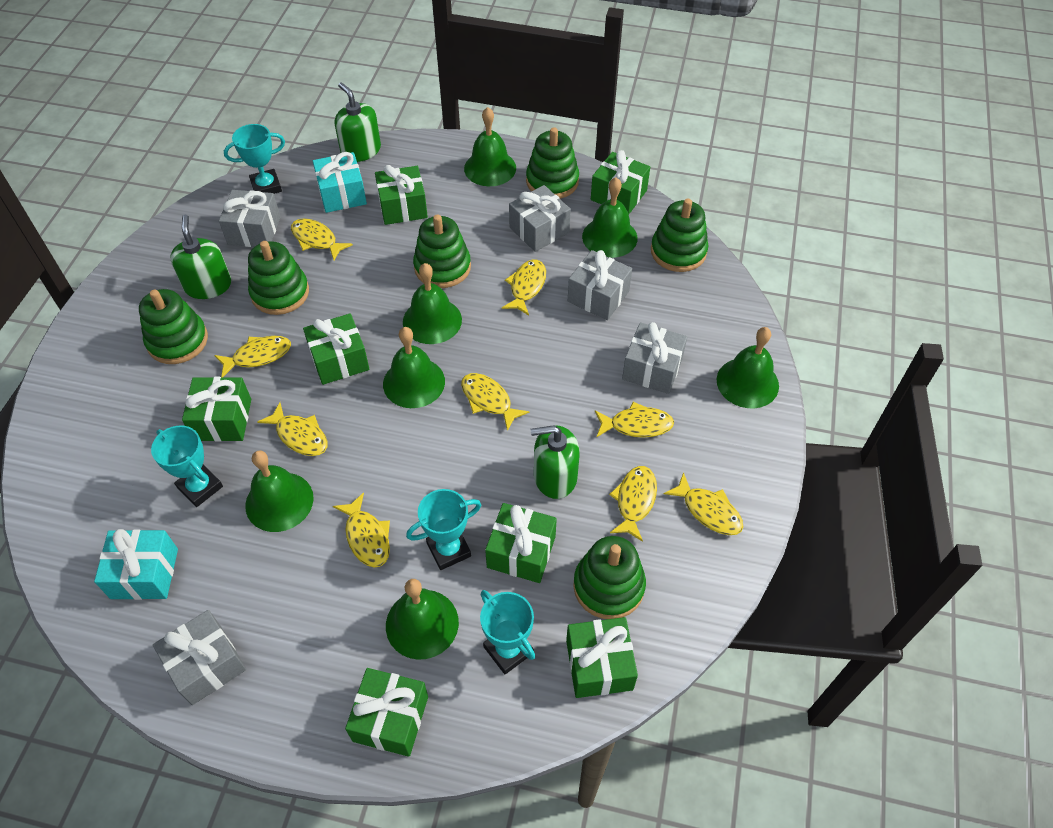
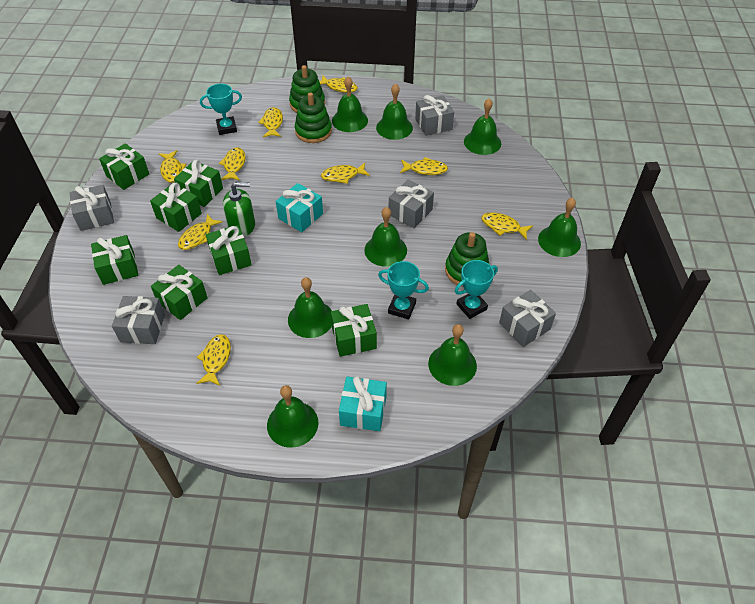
green bell: [245,450,314,532] [383,327,445,408] [386,579,459,660] [403,263,462,344] [464,107,516,186] [582,177,638,258] [717,327,779,408] = 7 -> [267,385,318,448] [288,277,332,338] [332,76,368,132] [364,207,407,267] [376,83,413,140] [428,324,477,386] [464,98,501,155] [538,198,581,257] = 8
green soap dispenser: [170,215,231,299] [334,82,381,162] [531,425,580,499] = 3 -> [223,182,255,237] = 1
green stacking toy: [139,289,208,364] [248,241,309,315] [413,214,471,288] [526,127,579,199] [573,536,646,619] [651,199,709,272] = 6 -> [289,65,325,113] [295,92,332,143] [445,232,489,287] = 3
turquoise trophy: [151,426,223,507] [224,124,285,194] [406,489,481,570] [480,590,535,674] = 4 -> [200,84,242,135] [378,261,429,319] [455,260,498,319] = 3

